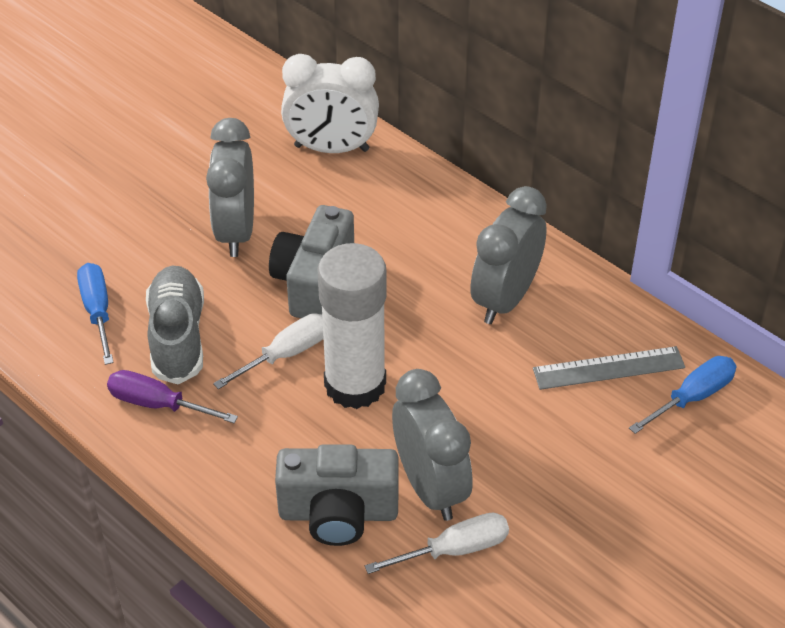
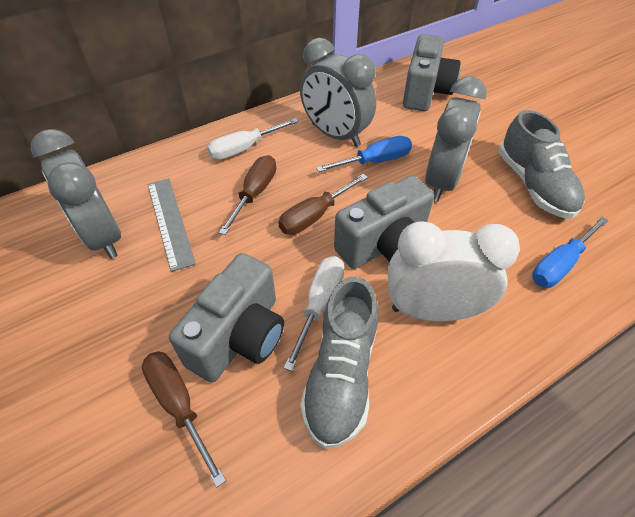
brown screwdriver: none = 0 -> [142,351,226,488] [219,155,276,235] [278,174,368,235] = 3
grey camera: [269,205,354,318] [275,444,399,546] = 2 -> [169,253,284,382] [334,175,434,269] [403,34,461,111] = 3
grey shoe: [146,266,204,385] = 1 -> [300,277,378,449] [499,110,585,219] = 2
purple screwdriver: [107,370,238,423] = 1 -> none = 0
white glue stick: [317,243,387,409] = 1 -> none = 0

